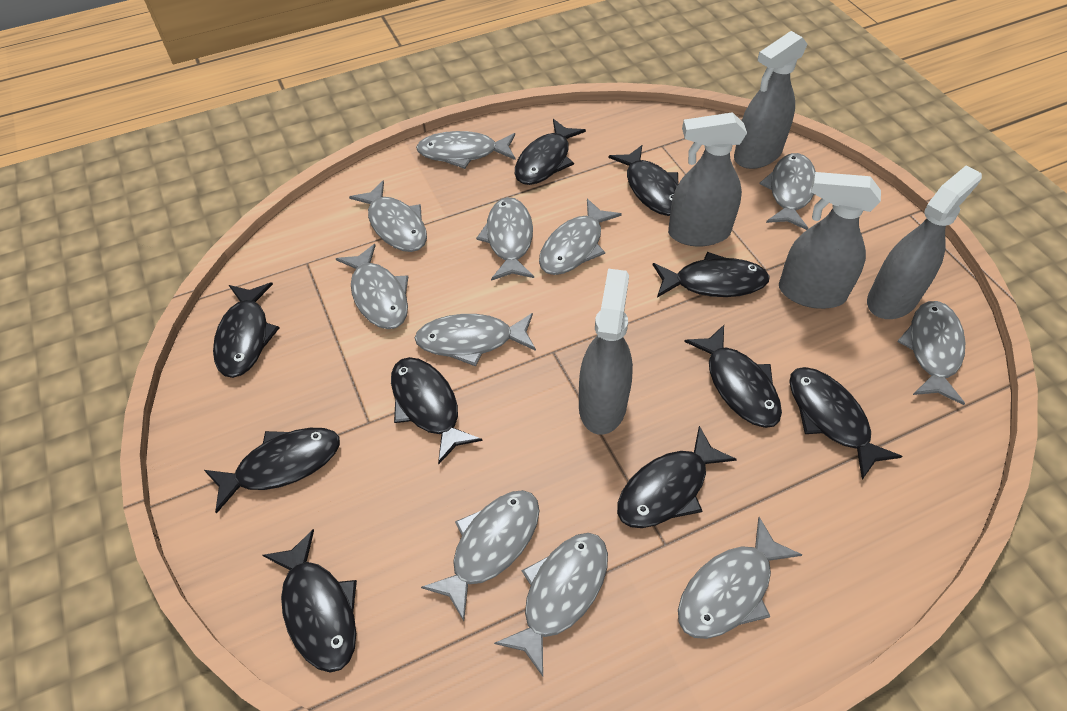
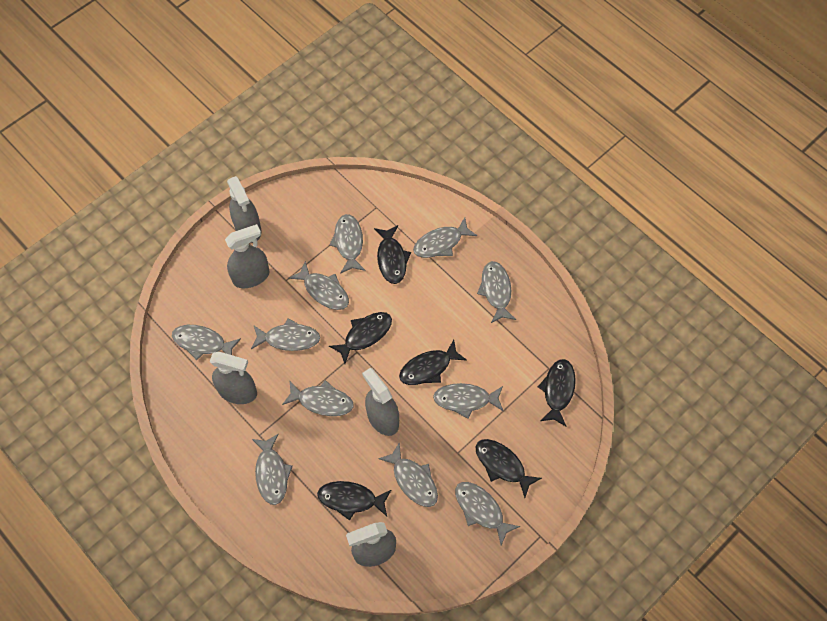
black fish: [204,428,340,514] [213,283,279,378] [262,529,357,673] [391,357,483,464] [515,119,586,185] [609,145,678,216] [617,426,737,528] [653,252,770,298] [684,325,782,428] [789,367,902,480] = 10 -> [317,481,391,521] [329,312,392,364] [374,225,411,284] [399,340,467,385] [476,439,542,498] [538,359,576,427] = 6

